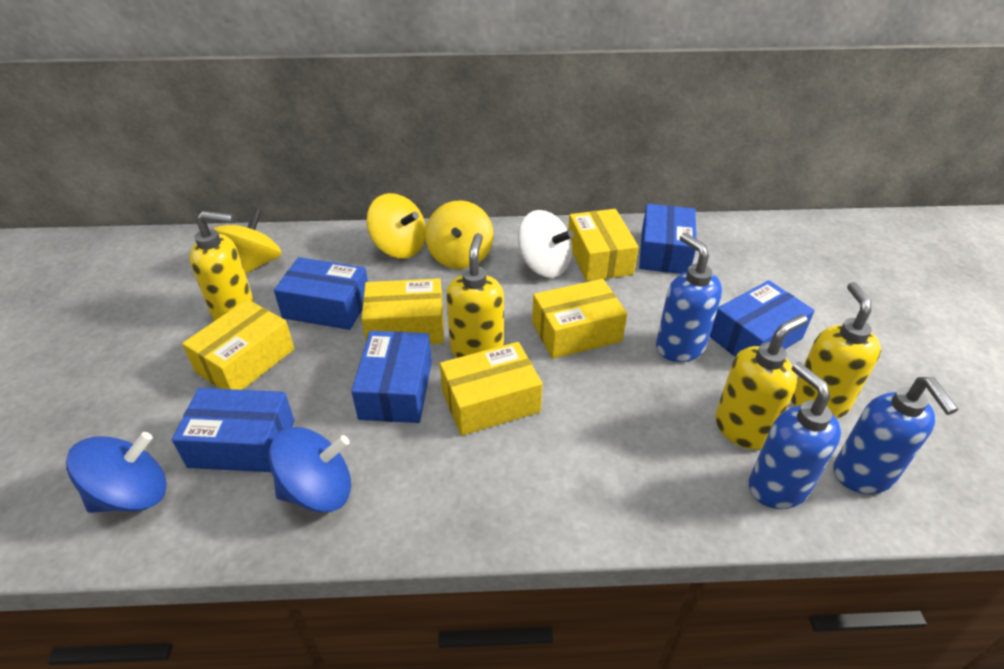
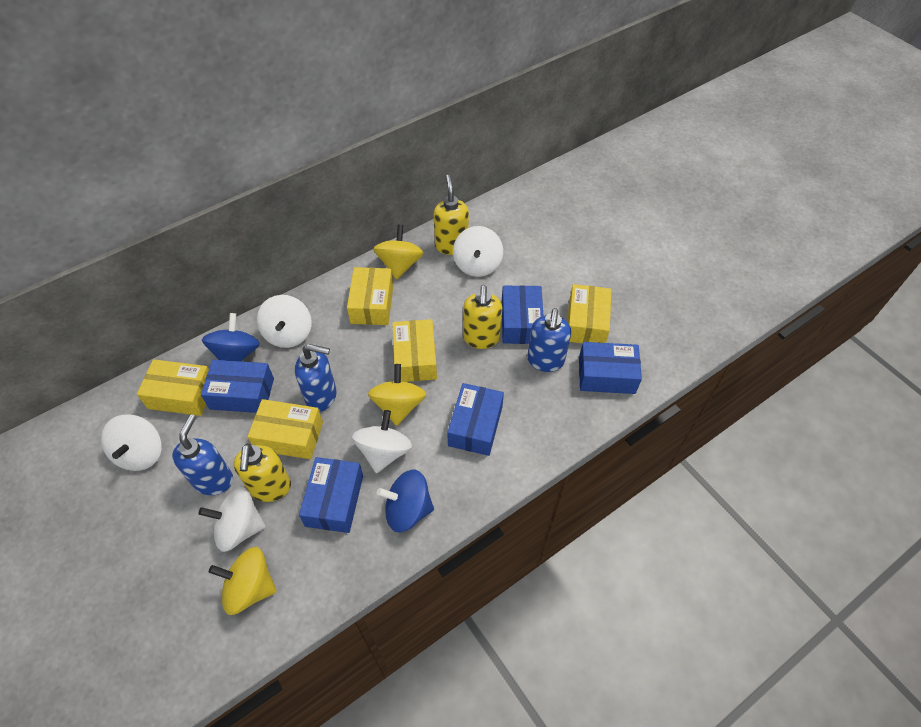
white spinning top: [518,210,574,278] = 1 -> [101,414,162,471] [198,487,266,552] [257,295,312,348] [352,410,412,473] [453,226,503,277] = 5
yellow soap dispenser: [190,211,254,321] [446,233,504,358] [715,314,808,449] [791,282,881,419] = 4 -> [234,443,291,502] [434,175,469,255] [463,285,502,349] = 3

